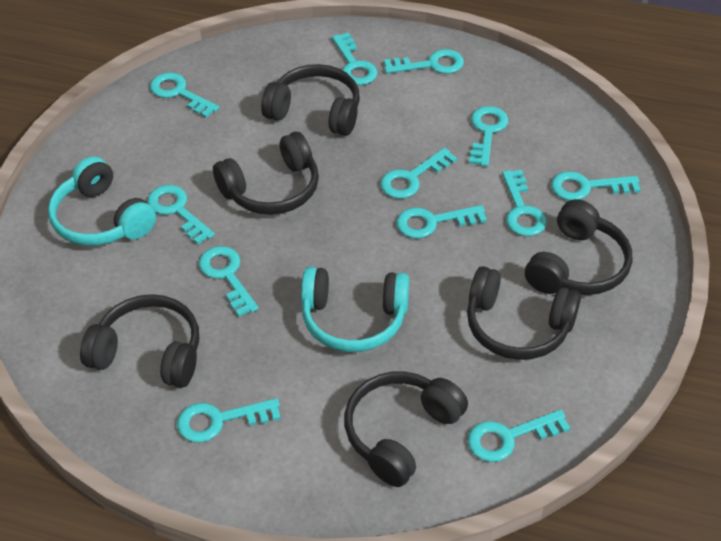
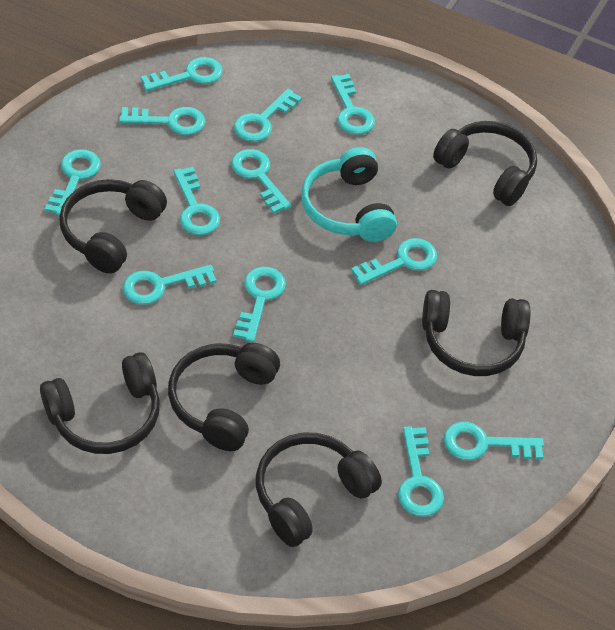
turquoise headphones: [48,156,156,246] [301,267,409,352] = 2 -> [301,147,397,242] = 1

